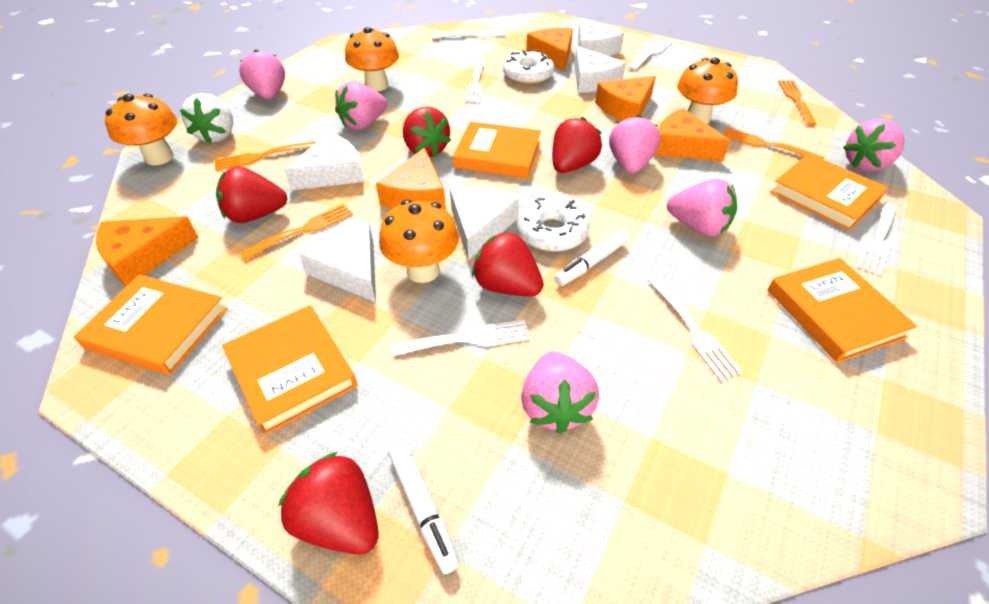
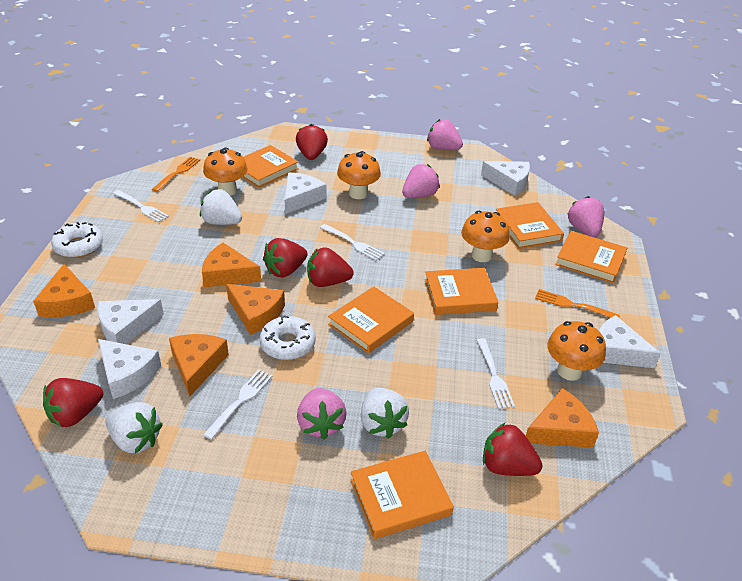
orange book: [74,275,228,375] [222,305,358,435] [453,122,541,178] [767,258,917,363] [770,153,888,231] = 5 -> [243,145,299,188] [328,286,414,353] [351,451,454,539] [424,268,499,315] [496,202,564,249] [555,231,627,283] = 6
orange fork: [215,141,316,171] [240,204,353,260] [722,127,824,159] [778,80,817,126] = 4 -> [152,157,200,192] [535,289,620,318] = 2
pink strawberry: [239,49,285,99] [335,81,387,130] [521,351,599,434] [609,115,660,174] [667,179,737,237] [843,119,905,171] = 6 -> [297,388,347,439] [402,164,440,198] [427,119,463,150] [568,196,604,237] = 4
white fork: [391,320,530,356] [432,29,506,39] [465,59,485,103] [628,39,672,70] [649,276,742,380] [857,203,897,275] = 6 -> [113,190,169,222] [203,369,273,440] [320,224,385,261] [477,338,515,409] = 4
white marker: [388,442,459,574] [555,230,629,286] = 2 -> none = 0
white strawberry: [180,93,233,143] = 1 -> [105,402,163,453] [200,189,242,225] [361,388,409,439] = 3

